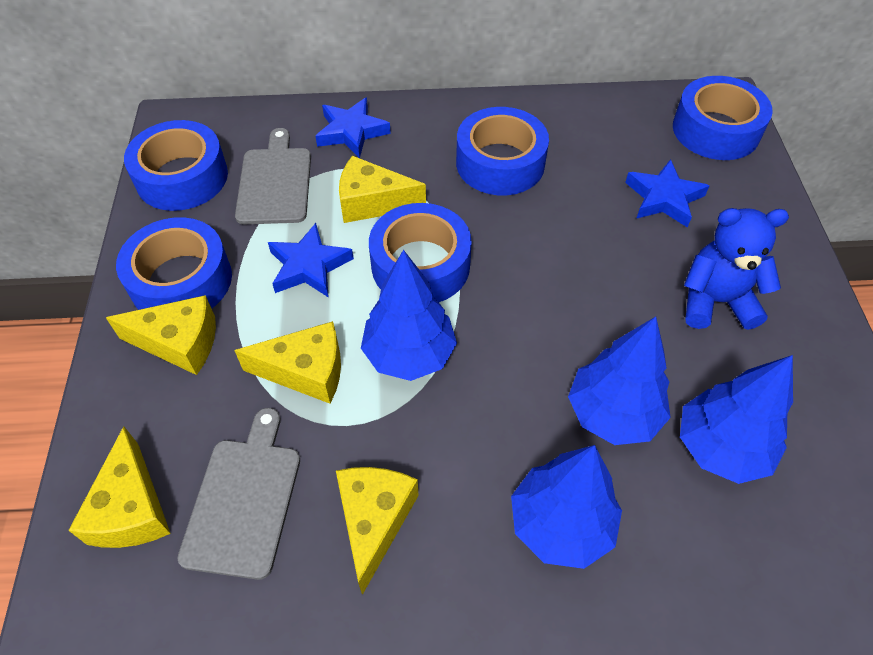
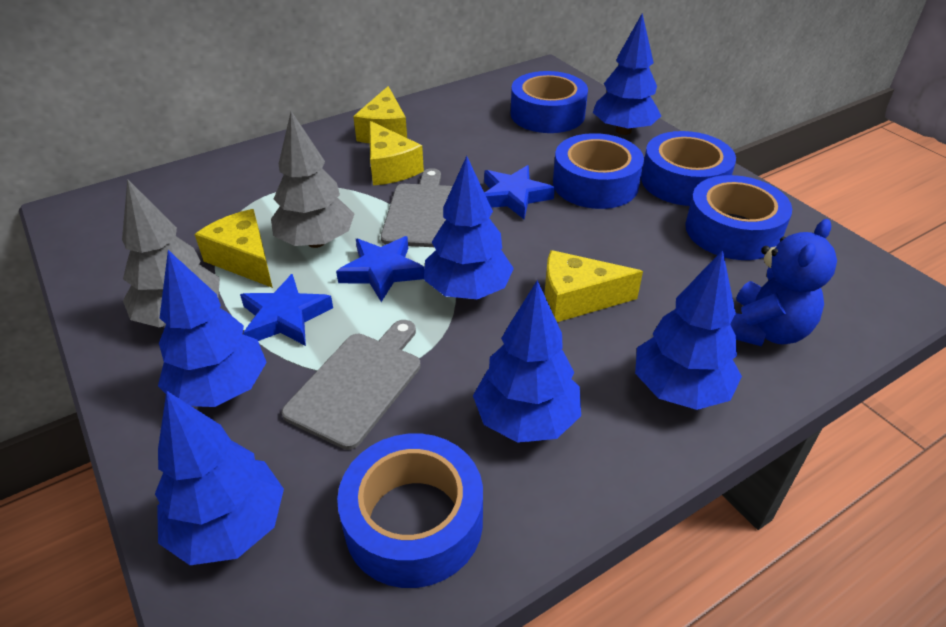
blue tree: [361,250,457,381] [511,445,622,569] [568,317,671,445] [680,355,793,484] = 4 -> [155,391,284,565] [158,250,267,407] [424,156,514,299] [473,280,581,443] [593,14,661,135] [635,250,742,410] = 6
grey tree: none = 0 -> [122,179,220,327] [271,111,354,248] = 2
yellow cheese: [68,426,171,548] [106,295,216,375] [234,321,341,404] [336,467,419,595] [339,156,426,223] = 5 -> [194,209,273,288] [353,86,407,143] [370,121,424,185] [544,250,643,322] = 4

